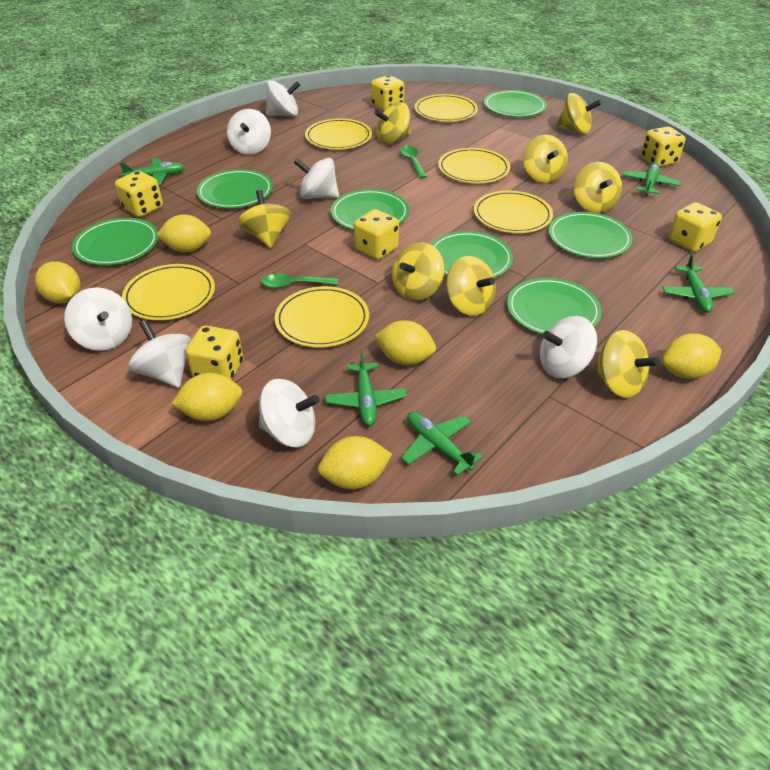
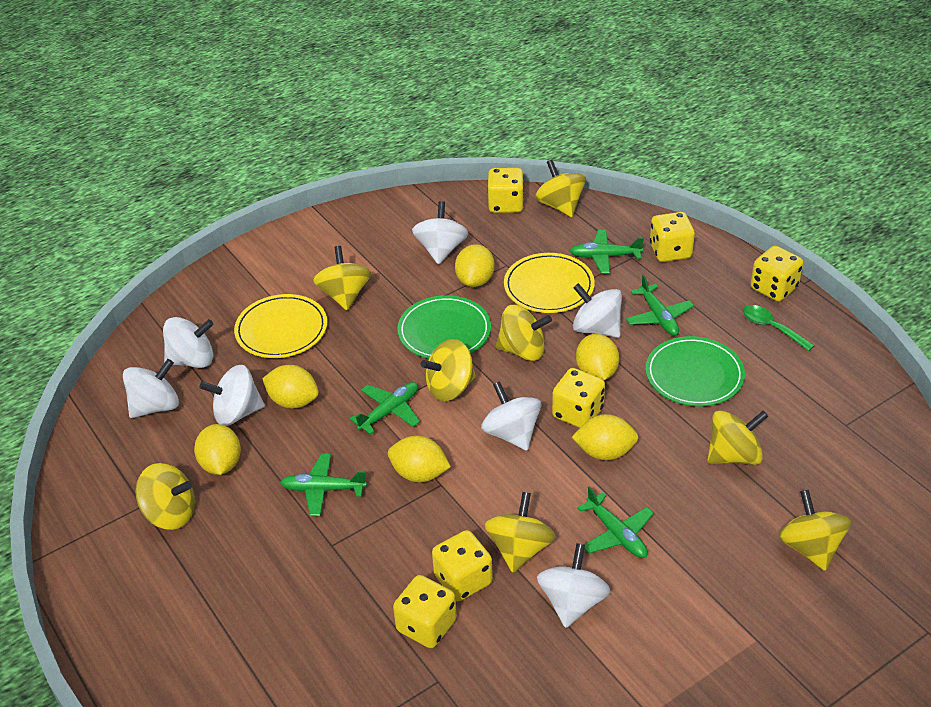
green plate: [72,218,158,265] [197,169,273,208] [331,189,409,230] [431,231,513,278] [484,90,547,117] [507,278,602,334] [549,212,633,258] = 7 -> [397,295,491,359] [646,336,745,406] = 2
green spoon: [261,273,338,288] [400,146,427,179] = 2 -> [743,305,815,351] = 1
yellow plate: [122,264,215,320] [275,286,369,348] [305,118,372,150] [415,94,478,122] [438,148,510,183] [474,191,553,233] = 6 -> [234,294,327,358] [504,253,595,313] = 2

